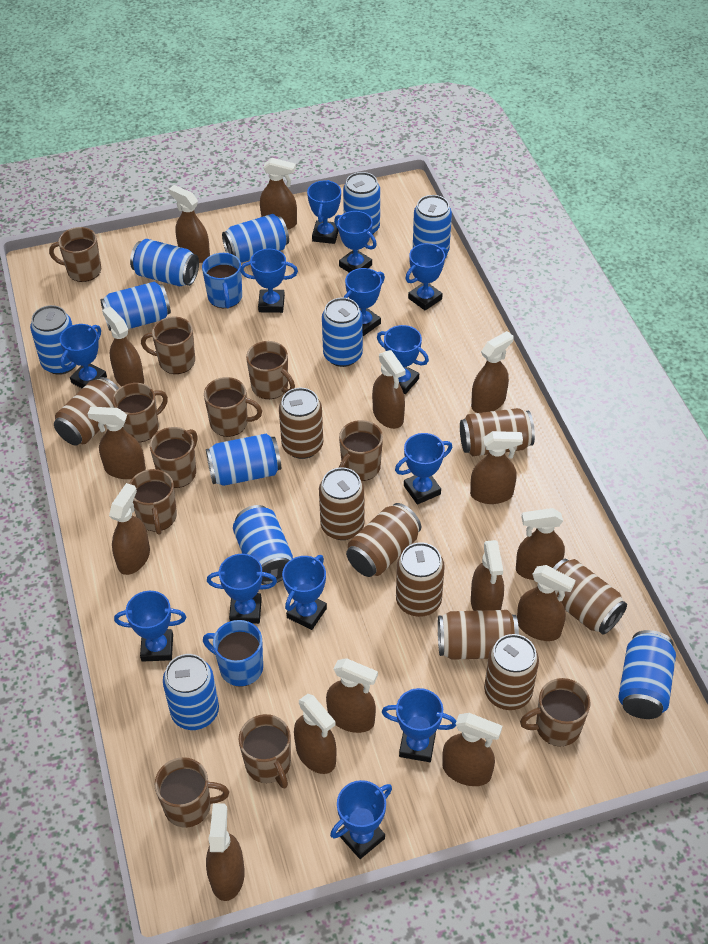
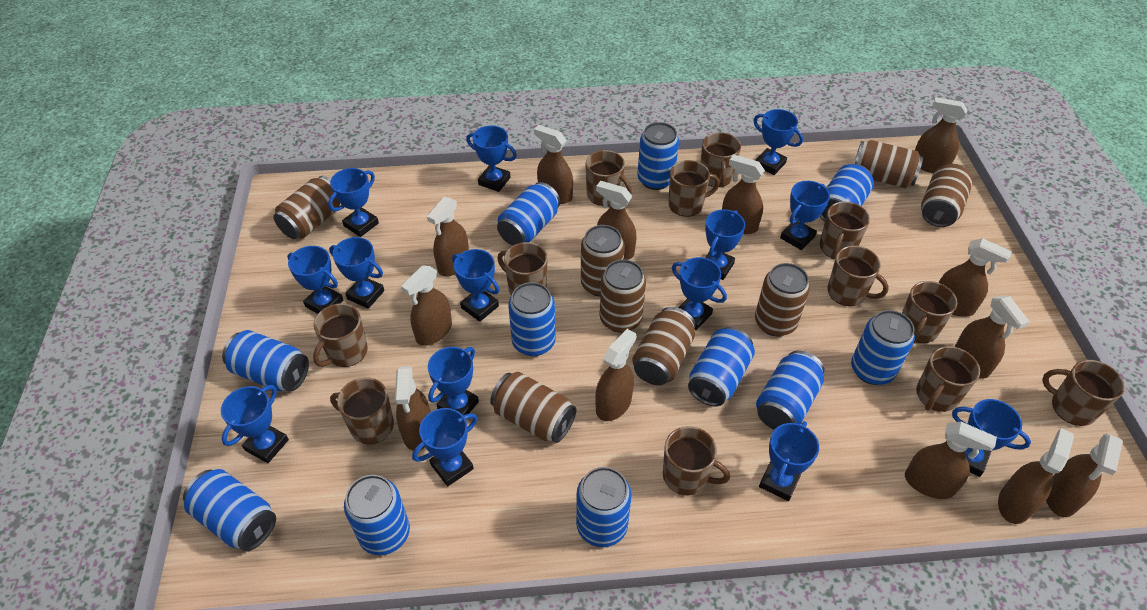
blue mug: [202,253,242,309] [203,620,263,686] = 2 -> none = 0
blue trophy: [60,324,107,388] [114,591,186,662] [207,554,277,624] [240,248,298,313] [282,555,327,630] [307,180,341,244] [330,780,392,859] [334,211,377,273] [344,268,385,336] [377,325,429,394] [382,688,456,762] [395,433,452,505] [405,243,448,311] = 13 -> [221,385,289,463] [287,246,343,314] [328,168,379,237] [329,237,384,309] [412,408,477,486] [428,347,479,415] [452,249,500,322] [466,125,517,192] [672,257,727,330] [705,209,745,280] [753,109,803,175] [759,421,819,501] [780,181,830,250] [952,399,1031,477] = 14
brown can: [54,377,119,446] [279,388,323,459] [319,467,364,540] [346,503,421,577] [396,542,445,617] [438,610,519,660] [460,408,535,456] [484,634,539,710] [553,559,627,635] = 9 -> [273,176,340,239] [490,372,576,443] [581,225,625,297] [600,259,646,333] [632,307,696,385] [755,263,810,336] [854,140,923,188] [921,164,973,227] = 8
brown mug: [49,227,101,282] [112,383,168,442] [129,469,177,535] [141,317,195,374] [150,427,197,488] [155,757,229,828] [204,377,262,437] [239,714,291,788] [246,341,295,399] [339,420,383,481] [520,678,590,746] = 11 -> [313,303,368,367] [330,378,394,445] [498,242,548,296] [585,150,632,206] [663,426,730,495] [668,160,720,217] [700,132,741,187] [820,201,870,259] [827,246,889,306] [902,281,957,343] [916,346,980,412] [1042,360,1125,426] = 12
brown spray bottle: [88,407,146,479] [102,307,144,387] [109,483,150,575] [168,185,210,263] [206,804,245,901] [260,158,297,230] [294,694,337,774] [326,658,378,733] [372,350,406,429] [442,713,502,786] [470,431,523,504] [471,331,514,413] [471,540,504,611] [516,508,565,580] [517,565,576,641] = 15 -> [395,366,431,451] [401,265,452,346] [427,197,469,276] [534,125,573,204] [595,329,636,421] [596,181,636,260] [722,155,765,234] [905,422,997,499] [915,97,967,173] [939,238,1012,317] [955,295,1030,379] [998,428,1074,524] [1046,433,1123,517] = 13

